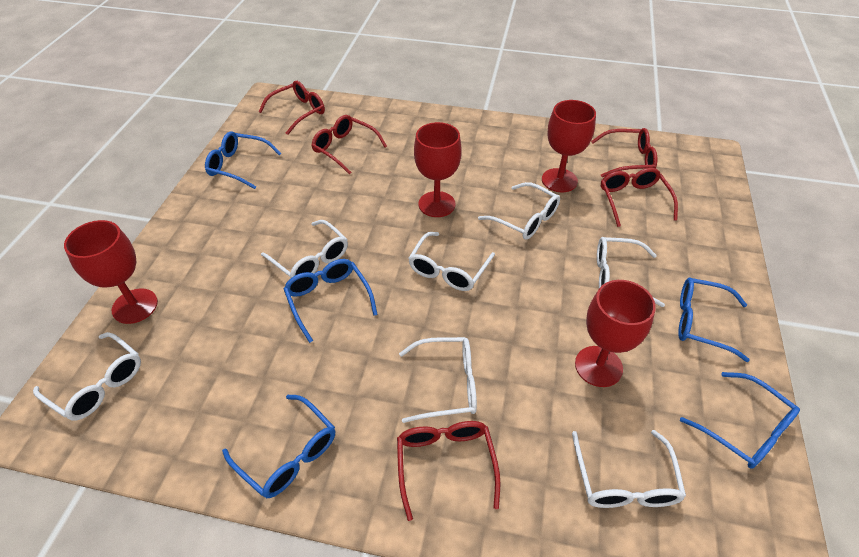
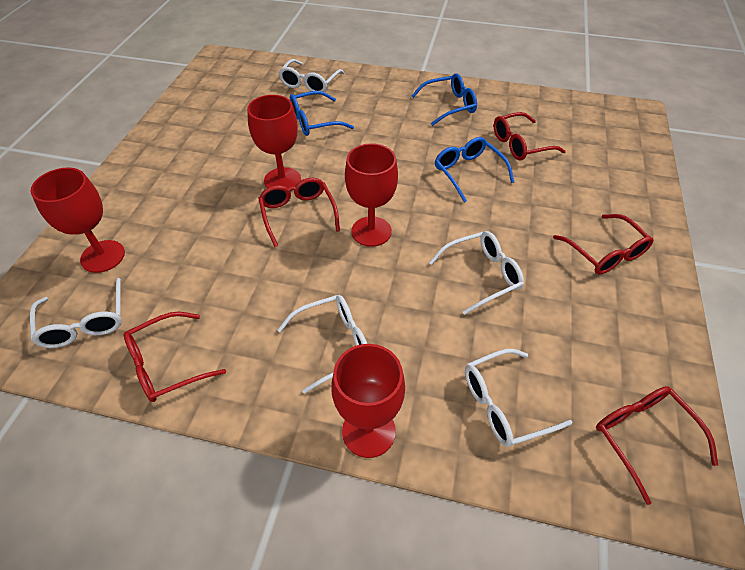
blue glasses: [205,131,281,189] [222,395,335,498] [284,259,378,343] [678,277,750,362] [680,372,800,469] = 5 -> [290,91,354,136] [411,73,477,126] [435,137,514,202] = 3
white glasses: [33,332,141,421] [261,220,348,278] [399,337,477,423] [408,232,495,291] [478,182,560,240] [572,430,686,508] [597,237,665,307] = 7 -> [30,278,122,348] [277,295,367,394] [278,59,344,92] [429,231,524,315] [465,349,572,447] = 5

